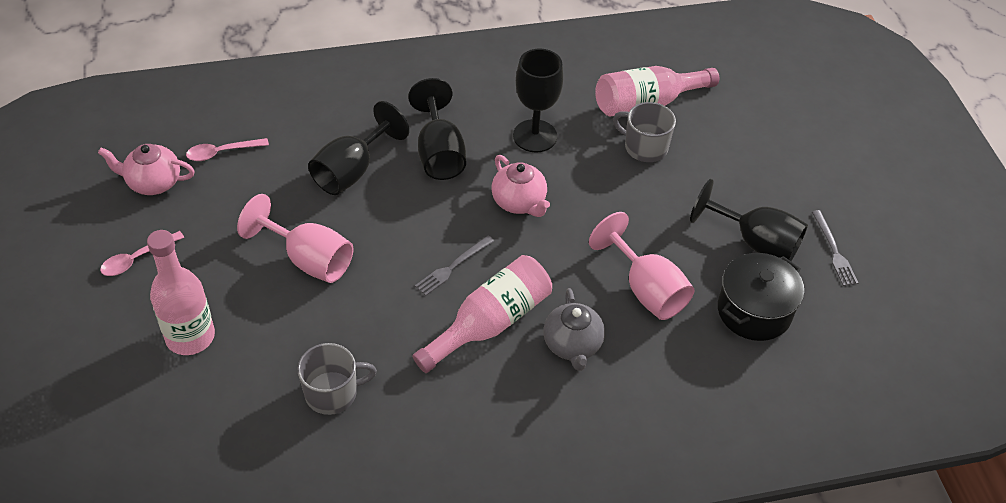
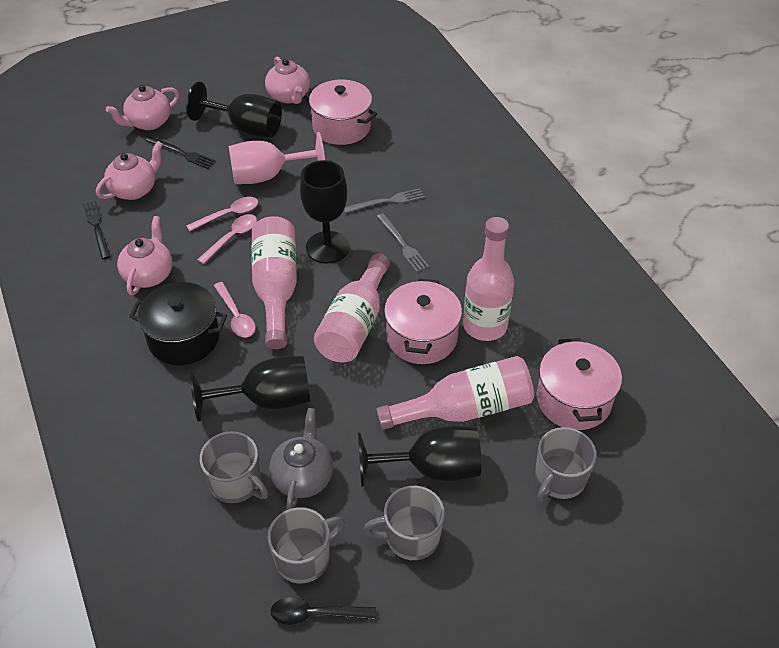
black fork: none = 0 -> [82,201,111,259] [146,137,216,169] = 2
black spoon: none = 0 -> [271,597,376,625] = 1
grey mug: [298,343,377,415] [613,102,676,162] = 2 -> [200,431,268,503] [268,507,345,583] [363,486,445,560] [535,427,597,502] = 4
pink bottle: [147,230,215,355] [412,255,552,373] [595,66,719,116] = 3 -> [251,216,297,349] [314,253,390,363] [377,356,534,430] [463,217,514,341] = 4
pink goblet: [237,194,354,283] [589,212,694,320] = 2 -> [228,132,325,184] = 1
pink pot: none = 0 -> [305,79,377,145] [384,278,462,364] [537,338,622,430] = 3
pink spoon: [100,231,184,276] [186,138,269,161] = 2 -> [186,197,258,231] [197,214,257,264] [214,282,256,337] = 3
pink teapot: [98,144,195,195] [492,155,550,217] = 2 -> [96,141,163,200] [106,85,179,130] [117,216,172,295] [265,57,310,104] = 4

